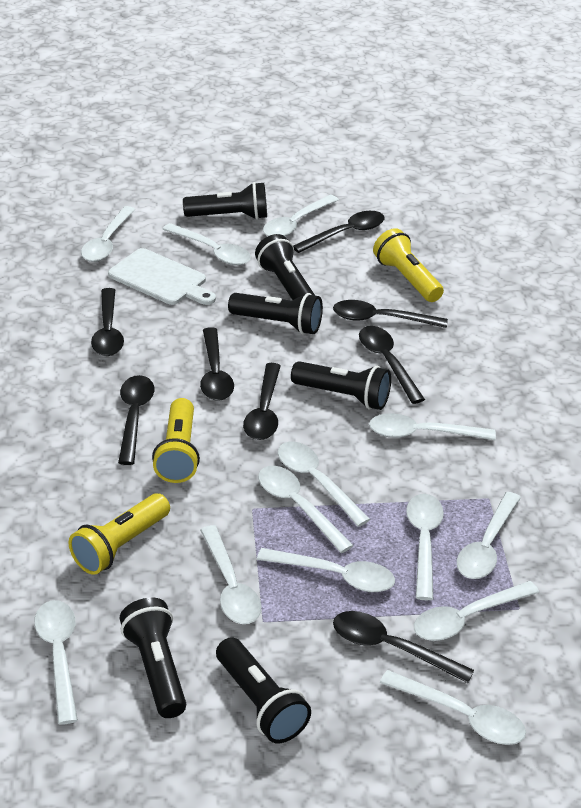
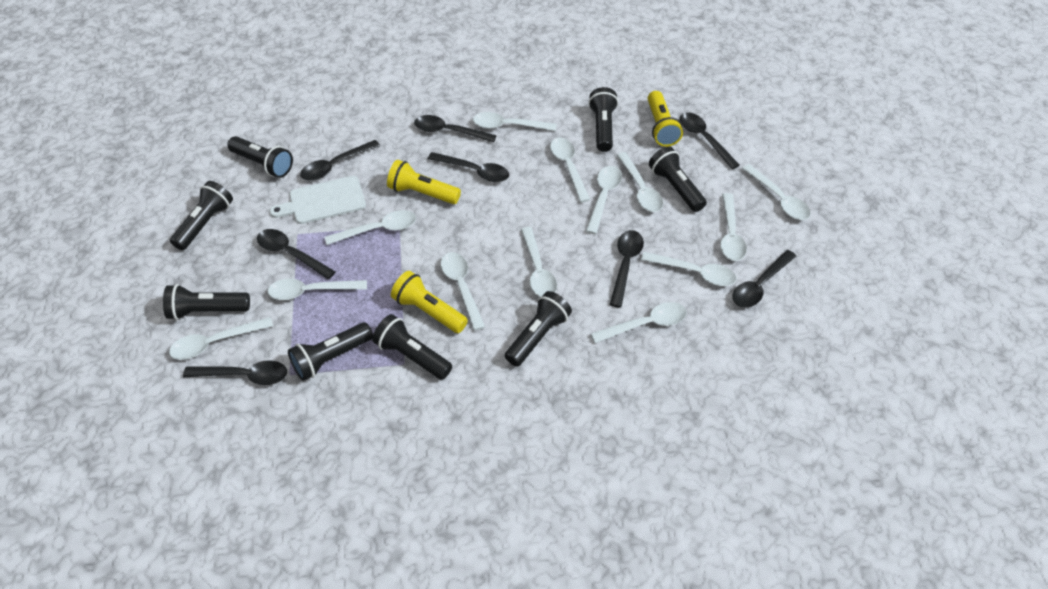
black flashlight: [119,598,186,718] [183,182,267,220] [216,637,311,743] [228,293,323,334] [255,234,315,300] [291,361,391,410] = 6 -> [163,284,250,320] [170,181,233,250] [227,136,293,178] [288,323,373,381] [372,314,452,380] [505,291,572,367] [588,87,618,152] [649,146,707,212] = 8

